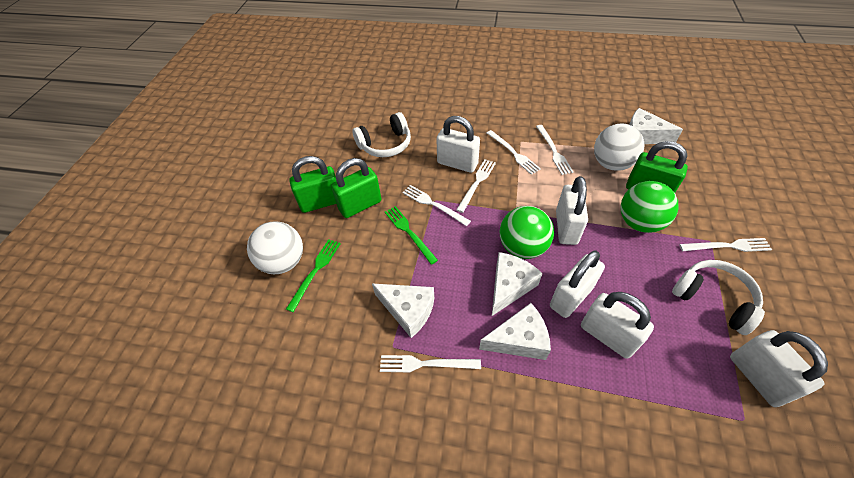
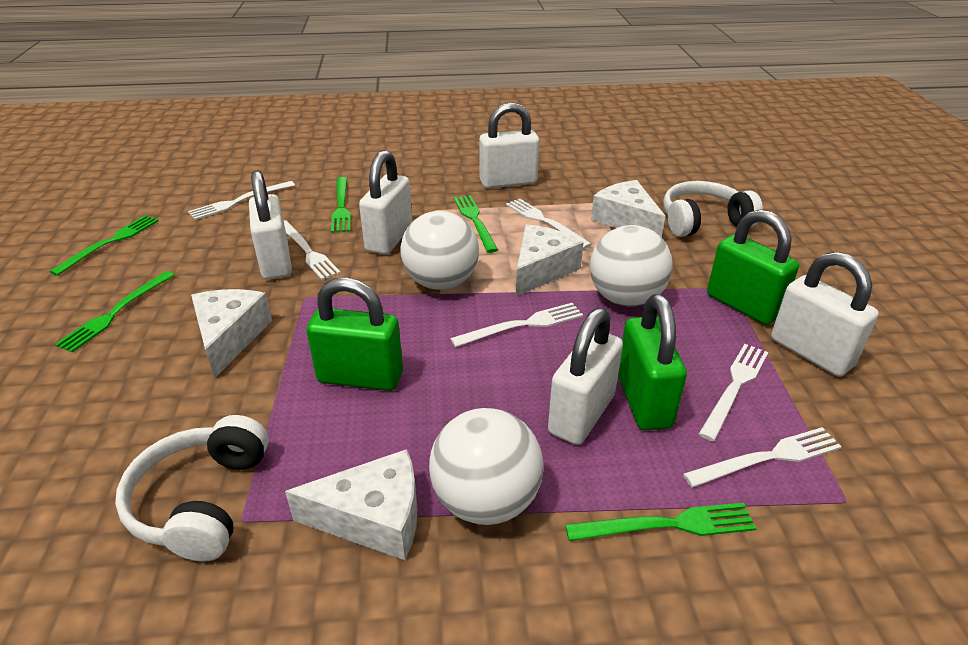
green ball: [500,206,554,259] [620,181,679,233] = 2 -> none = 0
green fork: [286,239,341,312] [385,206,438,265] = 2 -> [49,215,159,276] [55,271,175,352] [331,177,351,233] [454,195,498,253] [565,503,757,541] = 5
white ball: [247,221,303,274] [594,124,645,171] = 2 -> [401,211,479,290] [429,408,543,525] [590,225,673,306] = 3

